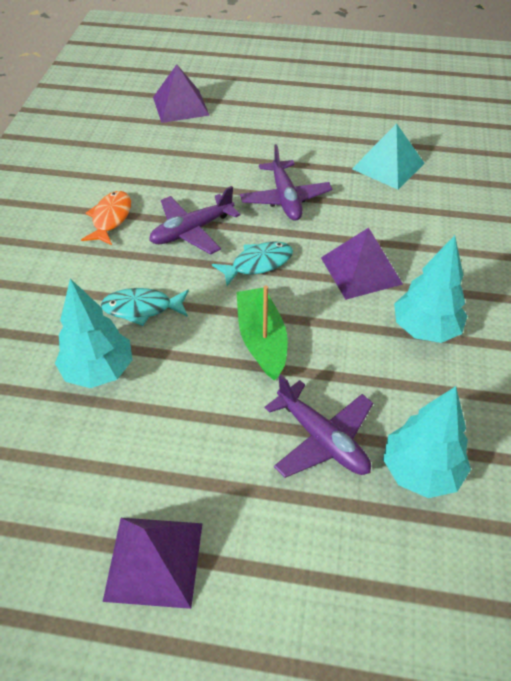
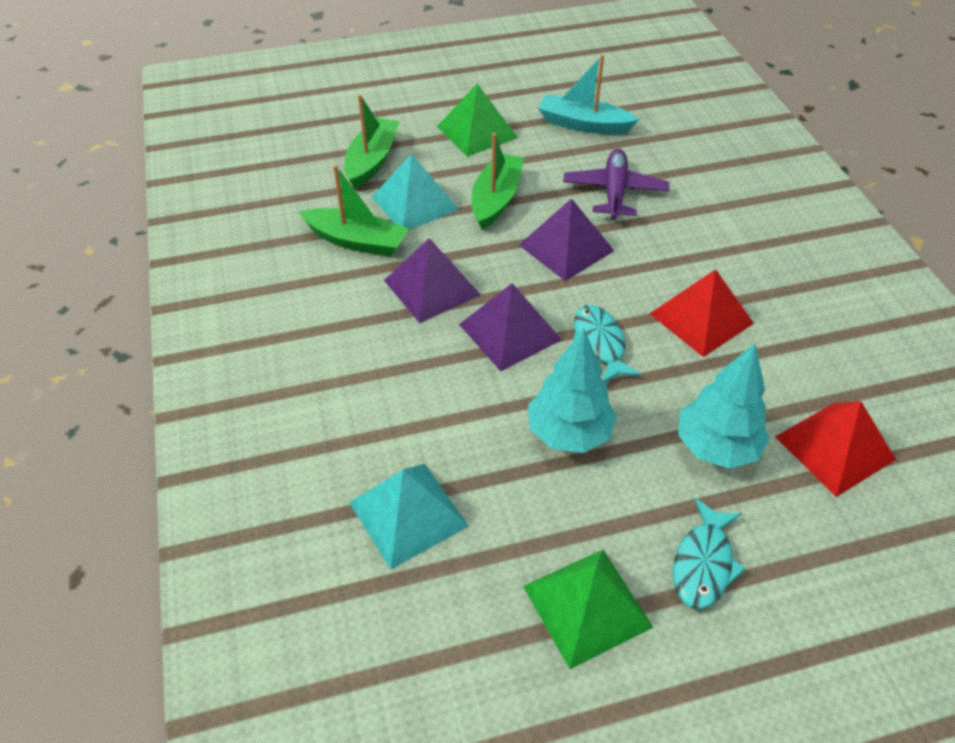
green boat: [236,286,288,380] = 1 -> [299,165,409,257] [344,94,399,189] [472,133,524,230] = 3
green pyramid: none = 0 -> [437,84,518,157] [523,550,654,669] = 2
orange fish: [81,191,131,245] = 1 -> none = 0
purple plane: [149,186,240,255] [240,144,332,221] [264,375,373,478] = 3 -> [563,149,669,219] = 1
red pyramid: none = 0 -> [649,269,754,357] [775,401,896,497] = 2
turquoise boat: none = 0 -> [538,55,639,134] = 1
turquoise pyramid: [352,123,425,190] = 1 -> [349,464,469,569] [372,154,459,230] = 2
turquoise tree: [55,279,132,388] [383,386,471,498] [394,235,467,343] = 3 -> [528,329,617,453] [678,343,770,469] = 2

